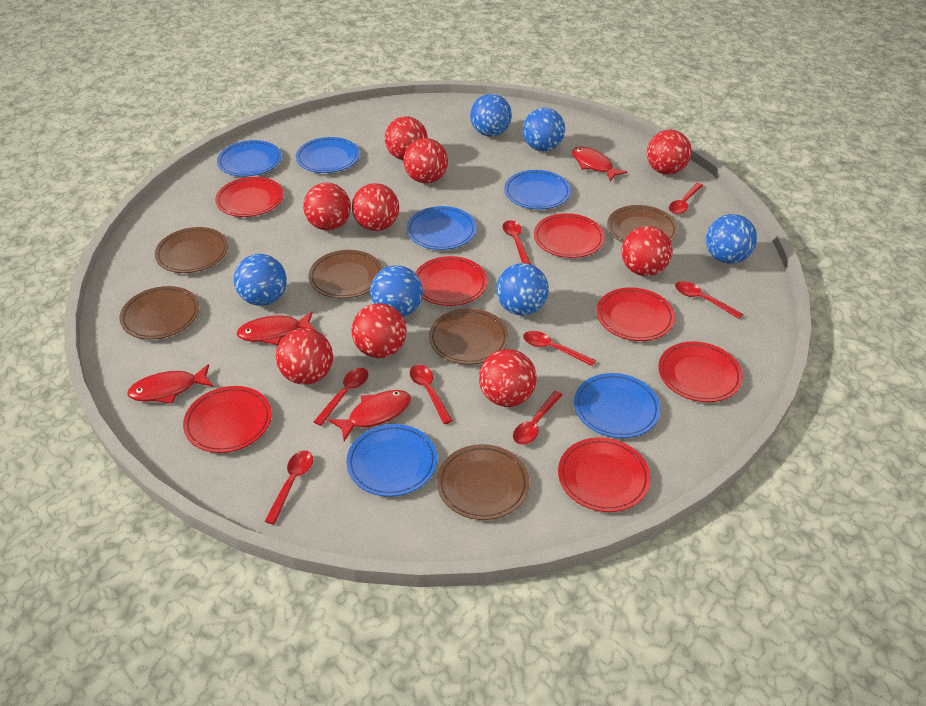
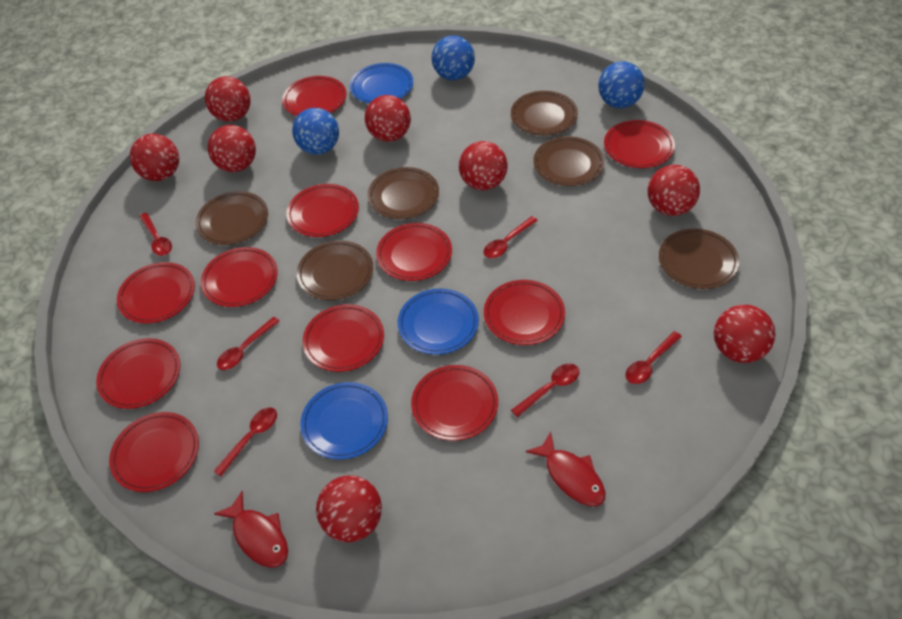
blue ball: [234,254,287,306] [370,265,423,317] [470,94,512,137] [496,263,549,316] [523,108,565,151] [706,214,757,264] = 6 -> [292,108,339,155] [432,35,475,80] [599,61,645,108] = 3
blue plate: [217,140,282,177] [296,137,360,173] [346,424,437,497] [407,206,476,250] [504,170,571,209] [574,373,661,438] = 6 -> [300,382,388,460] [350,63,413,104] [398,289,479,355] = 3
red ball: [276,328,333,385] [303,183,351,230] [351,303,407,358] [352,183,399,231] [385,116,428,160] [403,138,448,183] [479,349,537,407] [622,226,673,276] [647,130,692,175] = 9 -> [130,134,179,181] [205,76,251,122] [208,125,256,172] [316,475,382,542] [365,95,411,142] [459,141,508,190] [648,165,700,216] [714,305,776,363] = 8
red fish: [127,364,214,404] [237,312,315,345] [328,390,411,441] [572,146,627,181] = 4 -> [214,491,288,568] [526,432,605,506] = 2
red plate: [183,386,272,453] [215,177,284,217] [415,256,487,306] [534,213,605,258] [558,437,651,512] [596,287,675,341] [658,341,743,402] = 7 -> [96,338,180,409] [109,412,199,492] [117,262,195,323] [201,247,278,307] [282,76,346,116] [286,184,359,237] [303,304,384,372] [376,223,452,281] [411,365,498,441] [484,280,565,345] [604,120,675,168] = 11
red spoon: [264,451,313,524] [314,368,368,426] [410,364,453,424] [503,220,531,265] [513,391,562,445] [523,331,596,366] [669,183,703,214] [675,281,743,319] = 8 -> [139,213,172,256] [213,408,277,477] [217,317,280,370] [483,216,538,258] [511,364,579,417] [626,331,682,384] = 6

